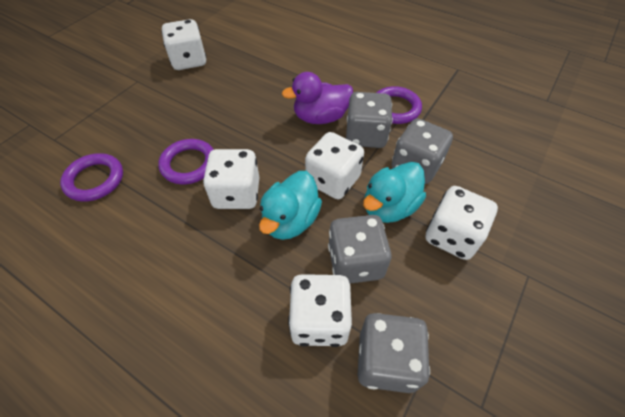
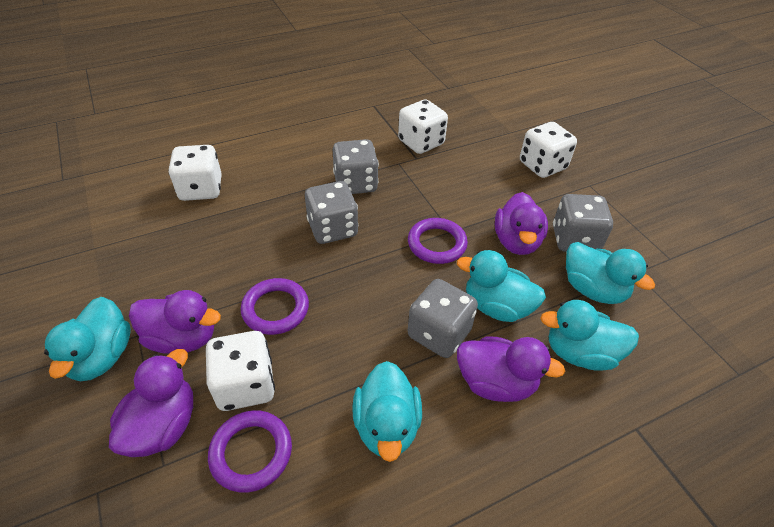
purple duck: [282,72,353,124] = 1 -> [109,349,193,457] [129,290,221,354] [457,337,565,402] [495,192,548,255] = 4
turquoise duck: [259,171,322,240] [363,162,426,223] = 2 -> [44,297,131,382] [352,361,422,462] [457,250,546,322] [540,300,639,371] [566,242,655,304] = 5
white dice: [162,19,207,70] [203,149,259,209] [288,274,352,347] [305,132,364,199] [426,186,498,260] = 5 -> [168,145,222,201] [206,331,275,411] [398,99,448,154] [520,122,577,178] = 4

